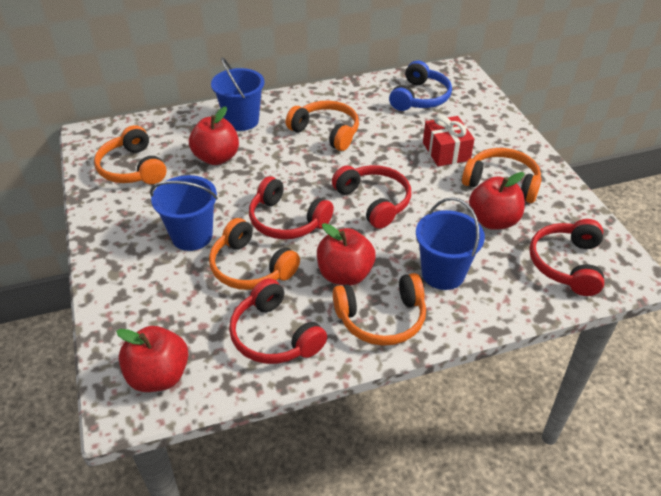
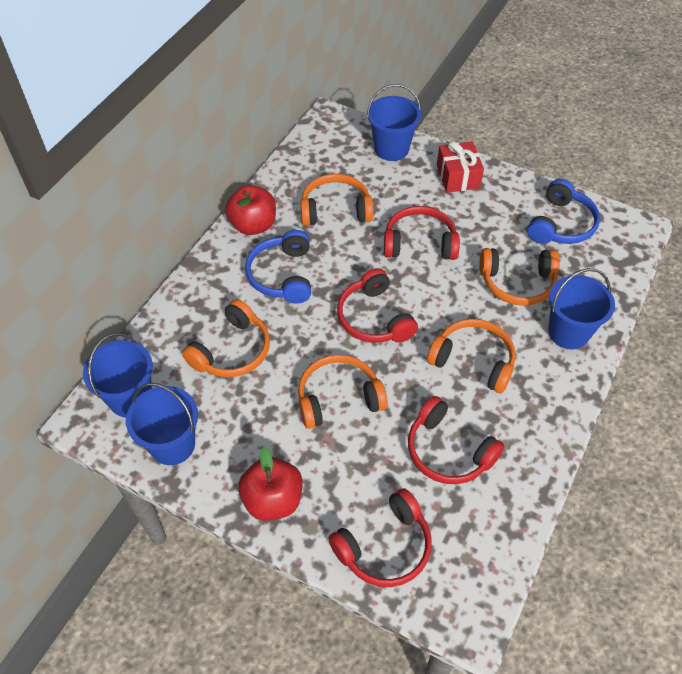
blue bucket: [150,175,218,251] [211,57,264,131] [416,197,485,290] = 3 -> [83,333,153,417] [126,383,198,465] [367,84,421,161] [548,268,615,349] = 4
blue headphones: [389,60,452,111] = 1 -> [245,230,311,304] [527,179,600,244] = 2
red apple: [116,326,189,392] [189,106,239,165] [317,223,376,286] [469,172,525,230] = 4 -> [225,185,276,235] [238,447,302,521] = 2

